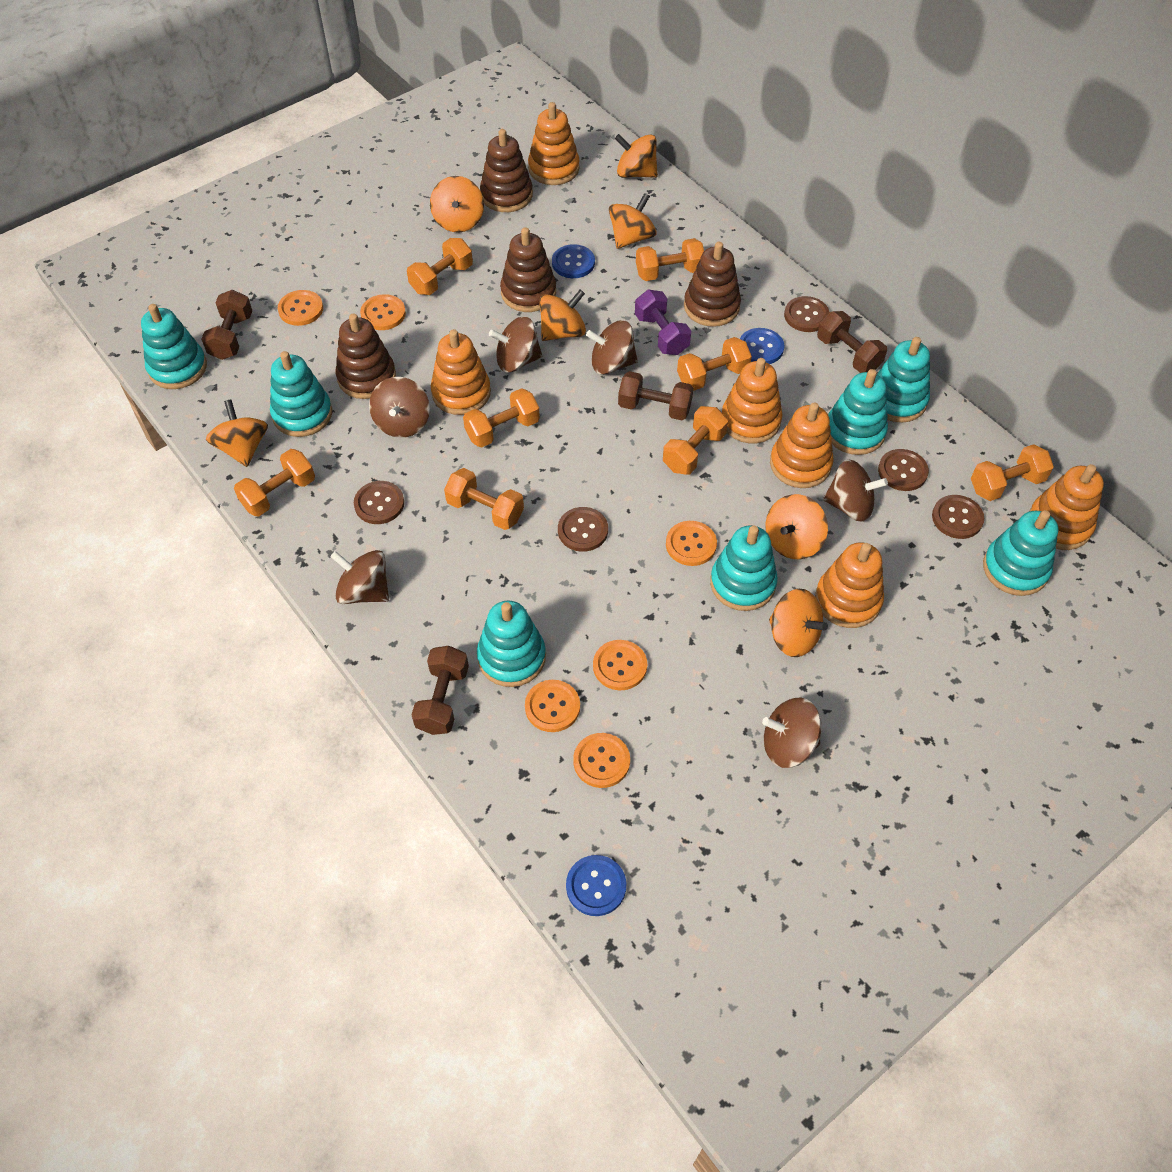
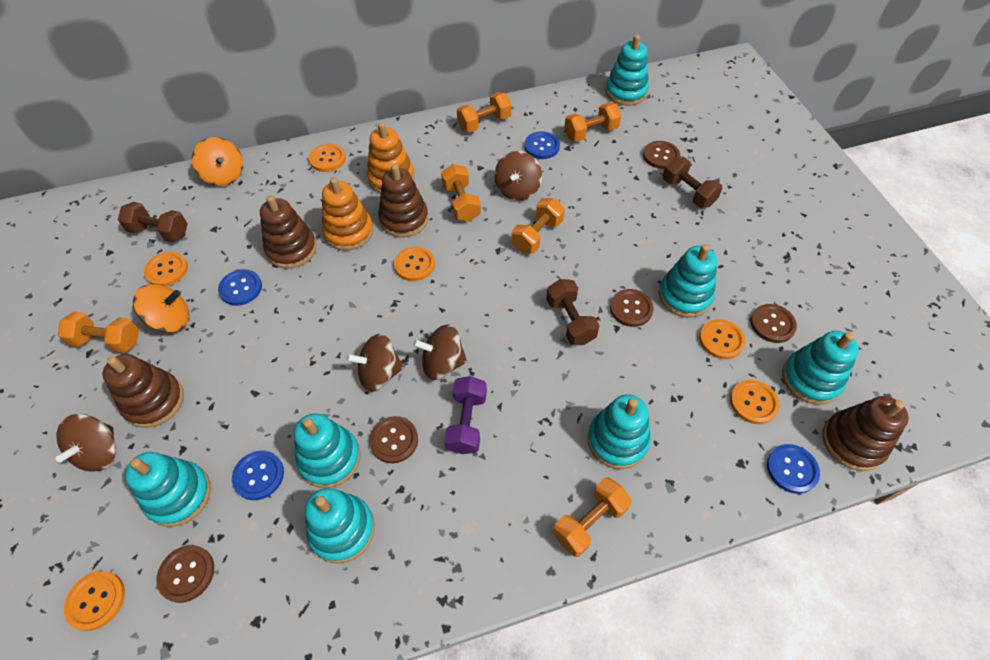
blue button: [552,244,595,278] [566,855,626,916] [740,328,784,364] = 3 -> [218,269,262,306] [232,451,284,500] [524,131,560,159] [767,444,820,494] = 4
brown dumbbell: [201,290,252,360] [412,646,469,735] [618,371,693,420] [817,311,887,373] = 4 -> [118,202,188,242] [546,279,600,345] [662,157,723,208] = 3
brown spinning top: [330,550,389,604] [369,377,430,438] [489,316,542,373] [586,320,638,375] [762,698,821,768] [823,459,888,522] = 6 -> [56,414,116,472] [346,334,404,392] [413,324,467,380] [494,151,542,201] = 4
orange dumbbell: [234,449,315,516] [407,238,473,295] [444,468,524,530] [463,388,540,447] [636,238,704,281] [663,406,728,475] [677,337,752,391] [971,444,1054,501] = 8 -> [58,311,139,353] [441,164,481,222] [457,92,512,133] [512,198,565,254] [553,477,632,557] [564,103,621,142] = 6
orange spinning top: [206,399,268,467] [430,176,484,233] [539,290,586,341] [609,193,657,249] [615,134,658,178] [765,494,828,559] [769,589,828,657] = 7 -> [133,284,189,333] [192,137,243,186] = 2
orange stacking toy: [431,329,491,415] [528,102,580,185] [722,358,783,443] [770,402,834,488] [815,542,884,628] [1030,464,1104,550] = 6 -> [322,177,373,251] [367,122,415,193] = 2

